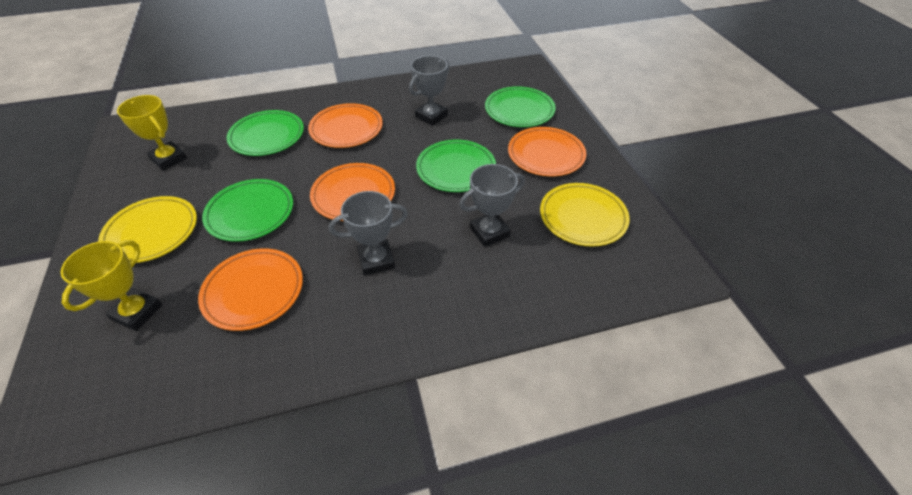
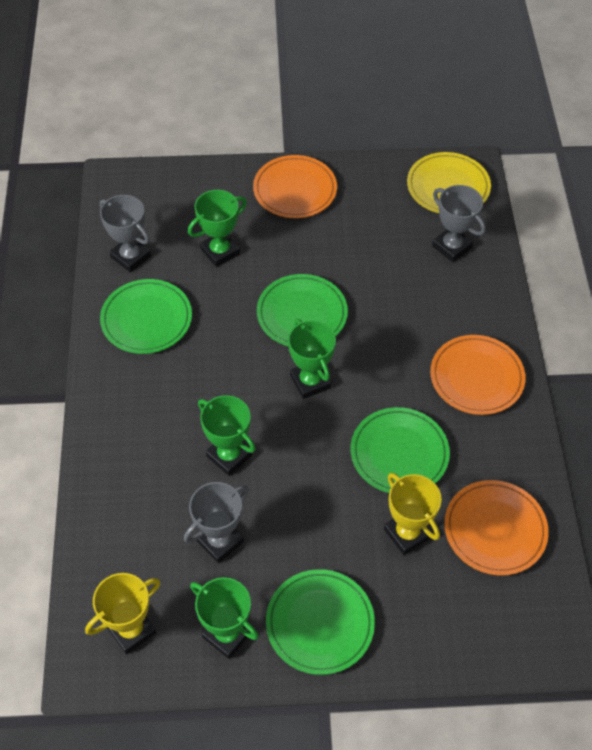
green trophy: none = 0 -> [188,190,247,267] [190,577,259,659] [198,395,256,476] [288,319,336,399] = 4
orange plate: [198,248,303,331] [308,103,383,148] [310,163,395,221] [508,127,586,176] = 4 -> [253,155,337,218] [430,335,526,415] [444,480,549,576] = 3
yellow plate: [98,196,197,263] [540,183,630,246] = 2 -> [407,152,491,213] = 1

